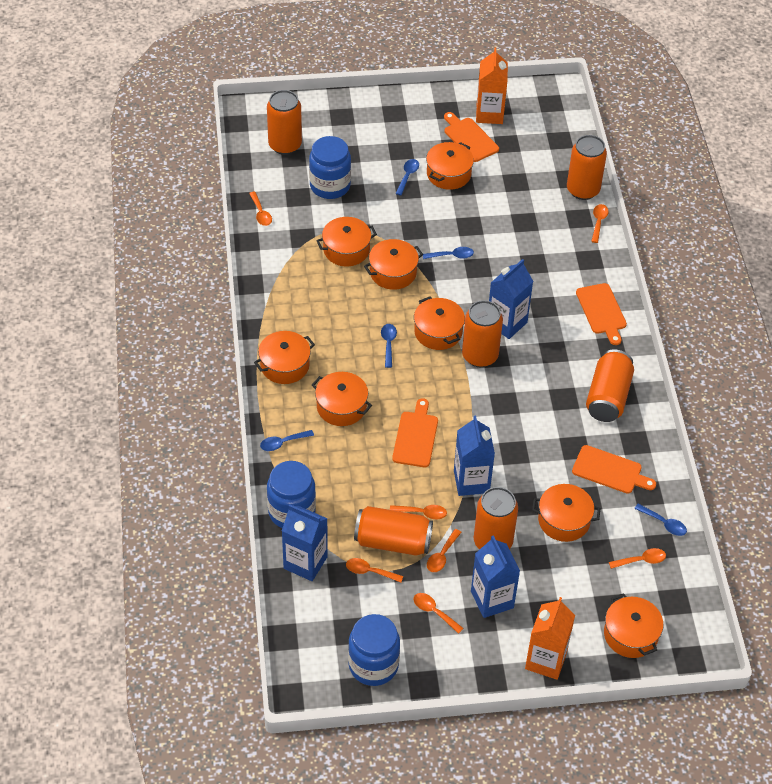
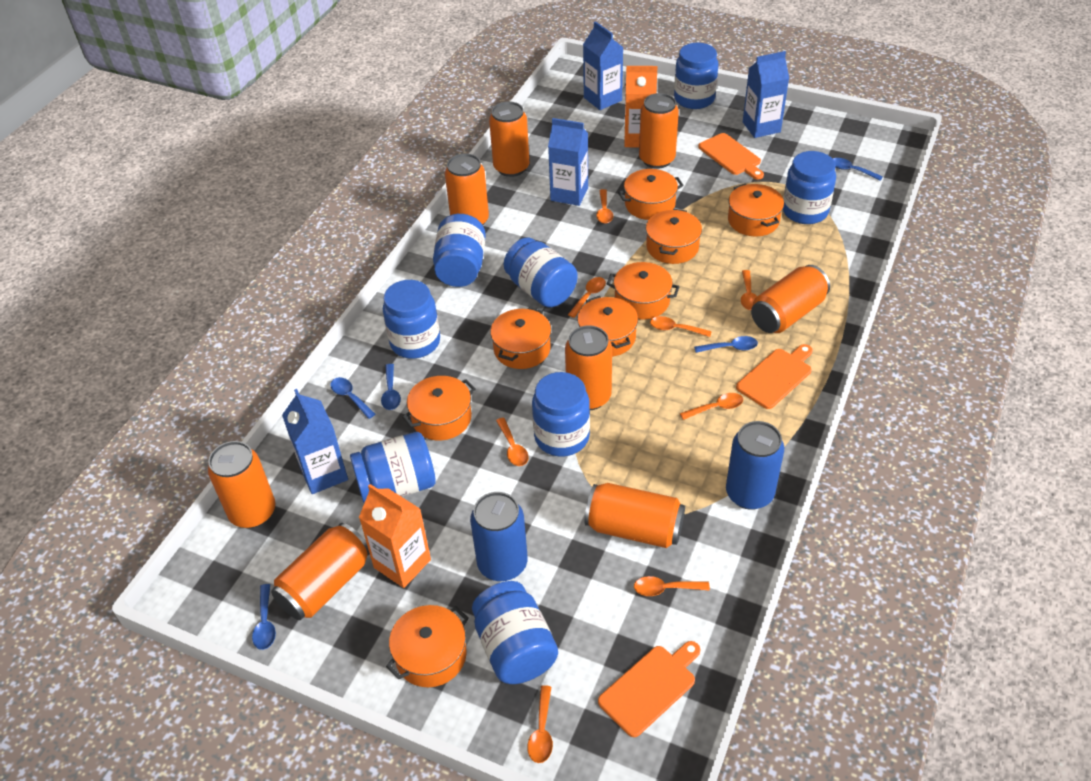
blue can: none = 0 -> [470,492,528,581] [726,421,784,510] = 2
blue jar: [267,461,316,528] [309,136,351,199] [348,614,400,686] = 3 -> [350,432,436,503] [383,280,440,358] [433,214,486,287] [472,581,558,684] [504,238,578,308] [532,372,590,456] [674,43,718,109] [783,151,836,224] = 8
orange can: [267,90,302,155] [354,506,433,556] [462,300,503,367] [474,487,518,550] [567,135,607,200] [586,349,634,422] = 6 -> [208,441,276,528] [271,523,370,620] [445,153,489,225] [489,101,530,177] [565,325,612,410] [585,483,685,548] [639,93,679,169] [751,265,830,333] = 8
orange cutting board: [392,398,438,467] [444,112,499,162] [572,445,656,494] [576,283,627,345] = 4 -> [598,641,700,737] [698,133,764,180] [736,344,813,409] = 3
orange spoon: [249,192,272,226] [346,558,403,583] [390,505,447,519] [414,593,463,634] [427,529,462,572] [591,204,609,243] [609,548,666,569] = 7 -> [496,418,528,466] [527,685,553,763] [568,277,606,318] [596,189,613,224] [634,576,710,596] [650,316,712,337] [680,393,743,420] [741,270,757,310] = 8

